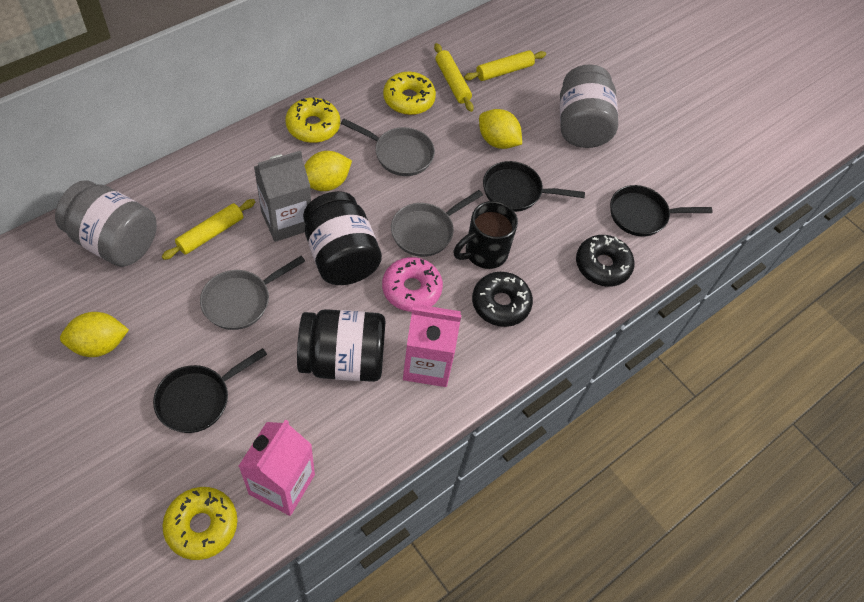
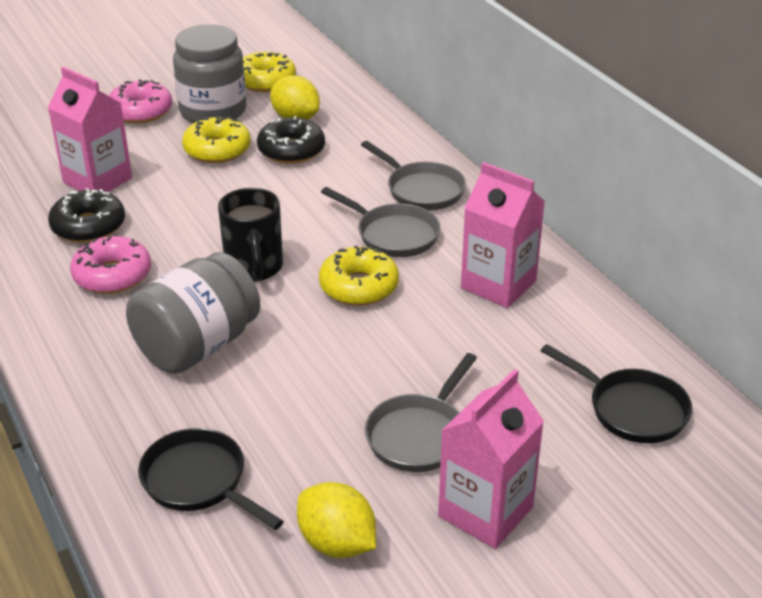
black jar: [297,309,386,382] [303,191,382,285] = 2 -> none = 0
black pan: [153,348,267,433] [483,161,585,212] [610,185,712,237] = 3 -> [138,428,284,530] [541,344,692,443] = 2
grey carton: [254,150,311,242] = 1 -> none = 0
pink carton: [239,419,315,516] [403,304,461,387] = 2 -> [47,67,132,192] [438,369,544,549] [461,162,545,308] = 3
pink donut: [382,257,443,312] = 1 -> [70,236,151,294] [109,79,172,124] = 2
yellow lemon: [60,312,129,357] [304,151,352,191] [479,109,522,149] = 3 -> [270,75,320,120] [297,482,376,558] = 2
yellow rolling pin: [162,199,255,260] [434,43,474,112] [464,50,546,81] = 3 -> none = 0

